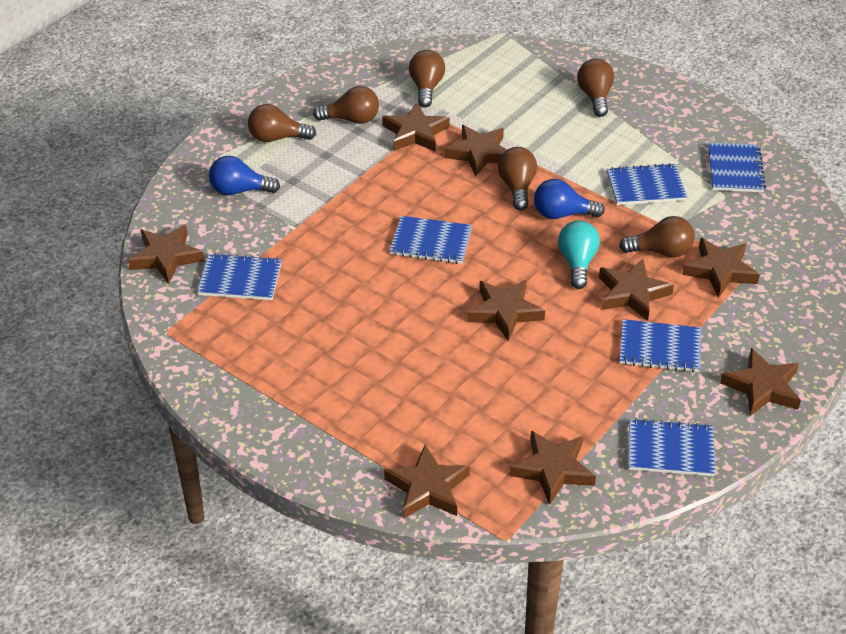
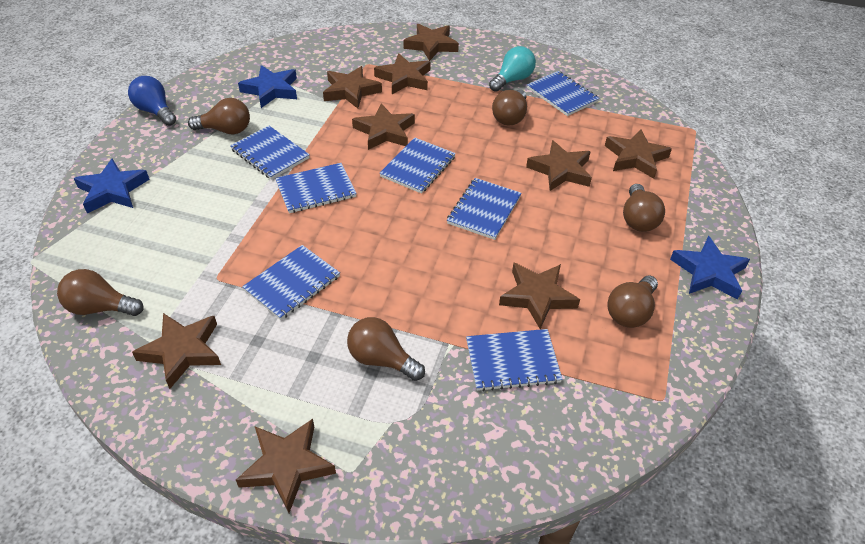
blue light bulb: [209,156,280,195] [534,179,605,219] = 2 -> [128,76,176,126] = 1
blue notebook: [197,253,282,300] [390,216,472,264] [607,163,687,205] [619,319,701,372] [629,418,715,476] [708,142,766,192] = 6 -> [230,126,310,180] [242,245,340,320] [275,163,357,213] [380,138,456,194] [447,178,522,240] [466,329,563,391] [527,71,599,116] = 7
blue star: none = 0 -> [74,159,150,213] [238,65,297,108] [670,236,750,300] = 3

